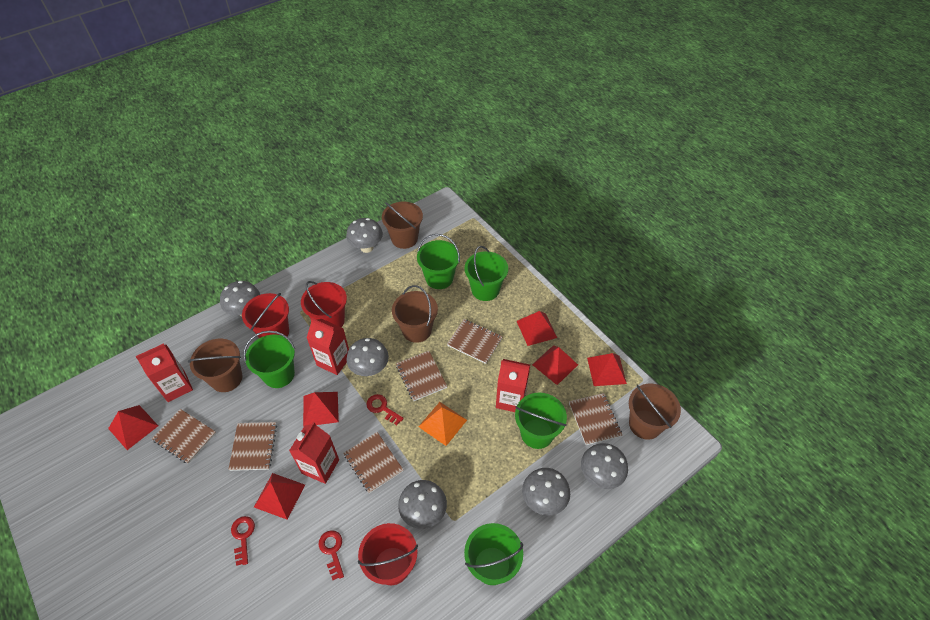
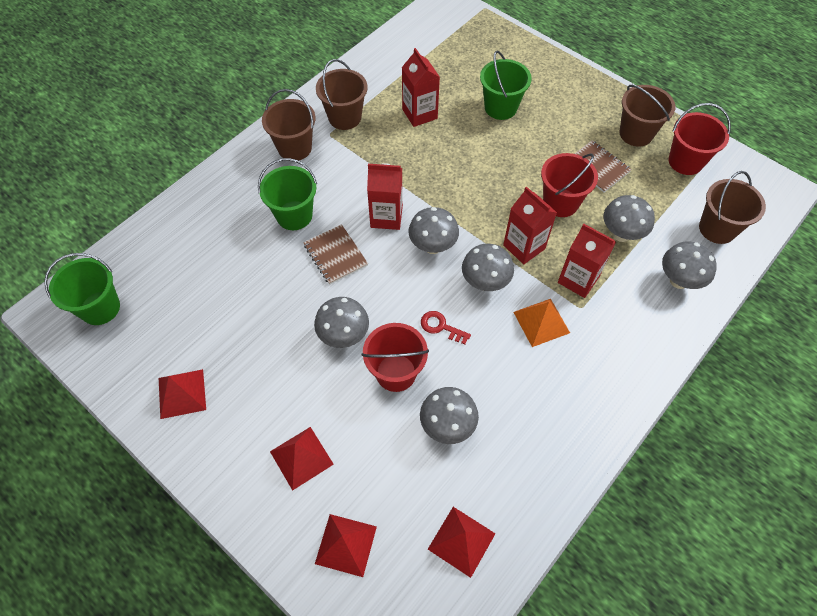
brown notebook: [152,409,216,464] [228,422,277,471] [343,432,403,494] [396,351,447,401] [447,319,503,364] [569,393,622,445] = 6 -> [303,224,368,285] [575,140,632,192] = 2
green bucket: [244,331,295,388] [417,234,460,289] [464,523,523,585] [465,246,508,301] [515,393,567,449] = 5 -> [44,253,120,325] [258,158,317,230] [480,50,532,120] = 3
red key: [231,516,255,566] [319,530,344,580] [366,394,404,425] = 3 -> [421,311,471,344] = 1
red pyramid: [108,405,158,450] [254,473,305,520] [303,392,339,427] [517,311,557,346] [532,345,578,385] [587,353,627,386] = 6 -> [159,369,206,419] [270,427,334,491] [315,514,377,577] [428,507,496,578] = 4

